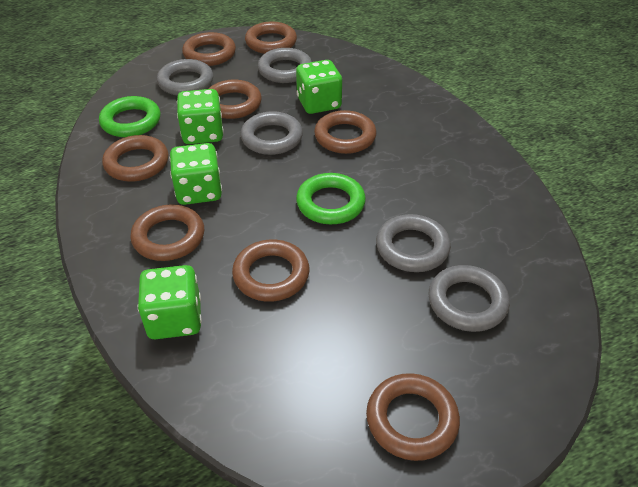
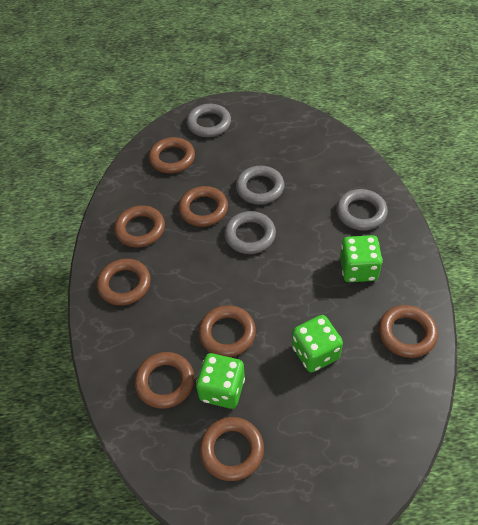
green dice: [138,265,202,339] [170,143,222,205] [177,89,224,144] [296,60,342,114] = 4 -> [196,353,245,409] [292,315,343,372] [340,235,383,282] = 3
green ring: [99,96,161,137] [296,173,366,224] = 2 -> none = 0
grey ring: [157,59,213,96] [241,111,303,155] [258,48,312,83] [376,214,451,272] [429,265,510,332] = 5 -> [187,104,231,137] [224,211,276,254] [236,166,284,205] [336,189,388,230] = 4

